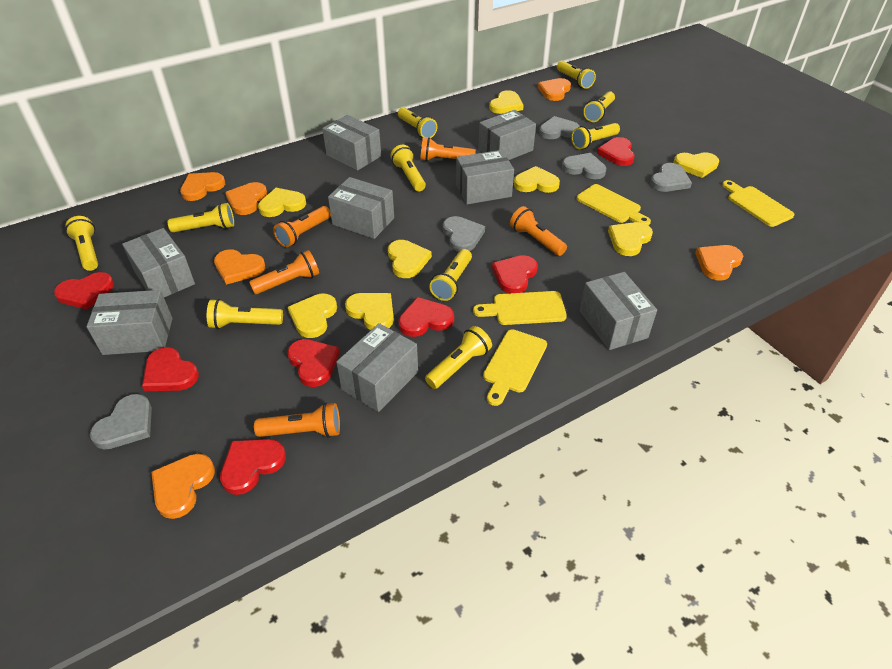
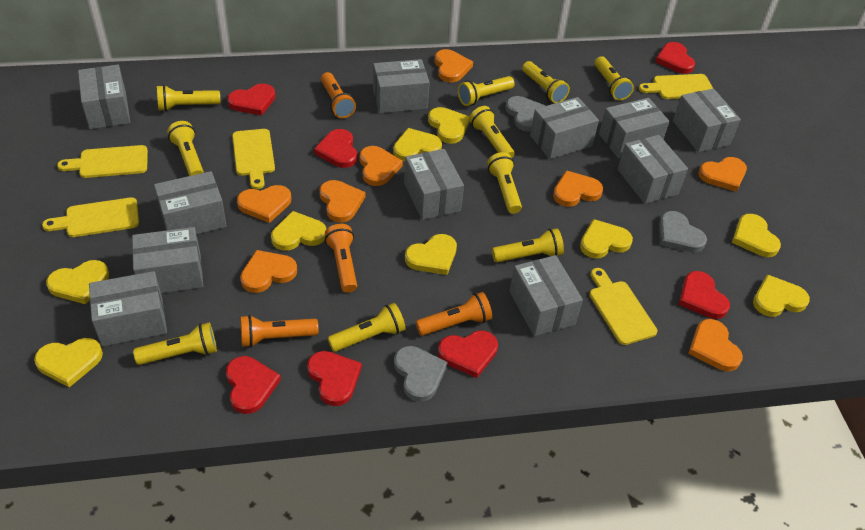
grey box: [86,290,173,355] [122,228,195,297] [322,115,381,171] [328,177,394,239] [336,323,418,412] [456,150,514,204] [478,110,536,160] [580,272,657,350] = 8 -> [78,65,130,129] [89,271,167,346] [132,227,203,293] [154,171,227,234] [373,59,430,113] [404,149,464,220] [510,255,583,336] [530,97,599,159] [599,98,670,158] [618,135,688,204] [673,89,741,152] = 11
grey heart: [90,394,152,449] [443,216,485,252] [539,116,580,139] [562,153,606,179] [650,163,692,192] = 5 -> [394,346,448,402] [505,96,546,132] [659,211,707,252] = 3
orange flashlight: [249,250,319,294] [254,403,340,438] [273,206,331,247] [420,137,476,161] [510,206,567,256] = 5 -> [241,315,318,347] [321,72,356,118] [325,224,357,293] [416,292,492,336] = 4
orange heart: [151,454,215,519] [180,172,225,201] [214,249,266,285] [225,182,267,215] [538,78,571,101] [695,245,743,281] = 6 -> [237,185,291,223] [240,250,297,293] [320,180,365,222] [360,146,403,186] [435,49,473,82] [553,170,603,207] [688,319,743,371] [698,157,747,192] = 8
yellow cutting board: [473,291,567,325] [483,329,547,406] [577,184,651,226] [722,180,794,227] = 4 -> [42,197,139,237] [57,145,148,178] [232,129,275,189] [589,268,657,345] [639,74,713,99] = 5
yellow heart: [258,188,306,217] [288,294,337,338] [345,293,394,330] [388,240,432,278] [489,90,524,114] [514,166,560,193] [608,222,653,256] [673,152,719,178] = 8 -> [34,338,103,387] [46,260,109,304] [271,211,326,251] [393,128,442,162] [405,234,457,275] [428,107,470,144] [580,219,633,259] [732,214,781,257] [753,274,810,317] = 9

